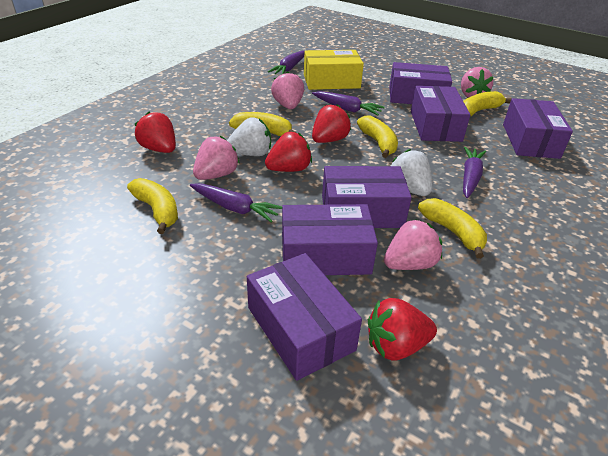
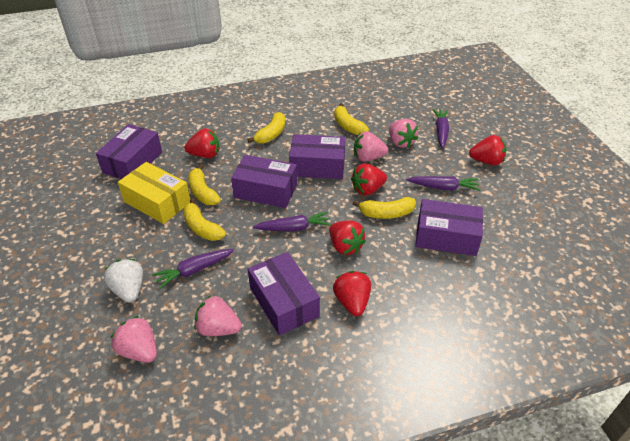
purple box: [247,253,362,381] [282,204,378,275] [322,166,412,228] [389,62,452,104] [411,86,470,142] [503,98,573,159] = 6 -> [96,124,162,179] [231,155,297,208] [248,252,320,336] [289,134,346,179] [415,199,483,256] = 5
red strawberry: [135,112,176,153] [265,132,312,172] [312,104,351,143] [368,298,437,361] = 4 -> [184,128,219,158] [329,221,366,255] [333,271,371,316] [351,163,387,196] [469,135,506,165] = 5
white strawberry: [227,117,271,156] [391,149,432,196] = 2 -> [104,259,143,303] = 1

